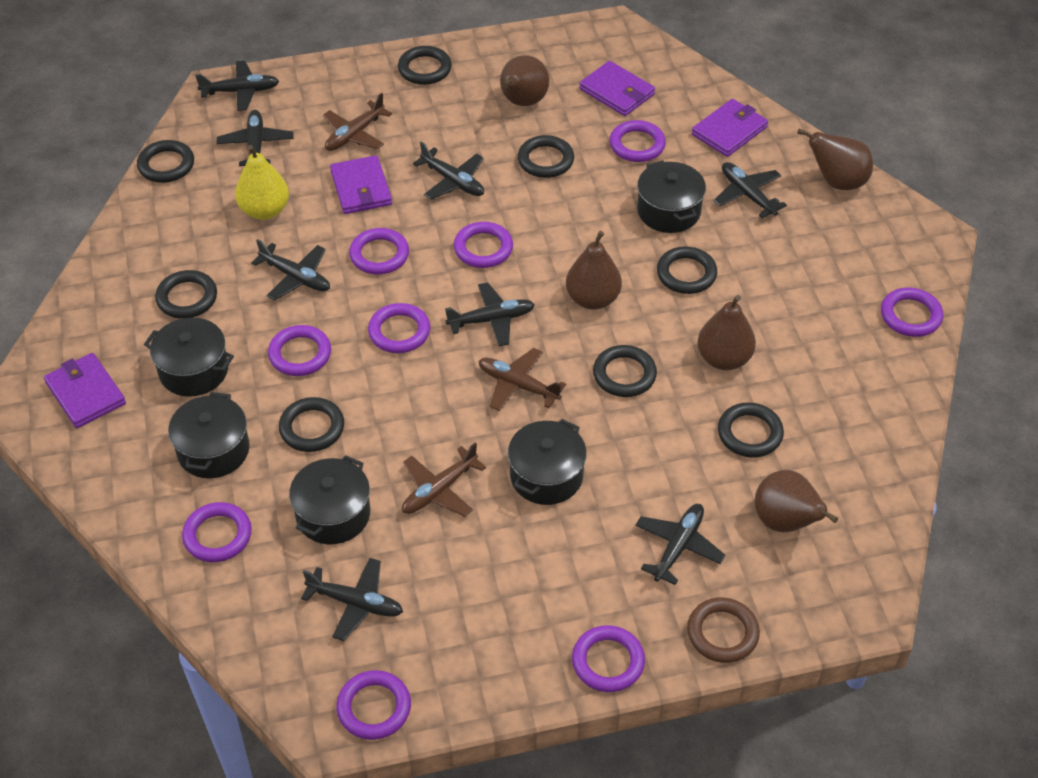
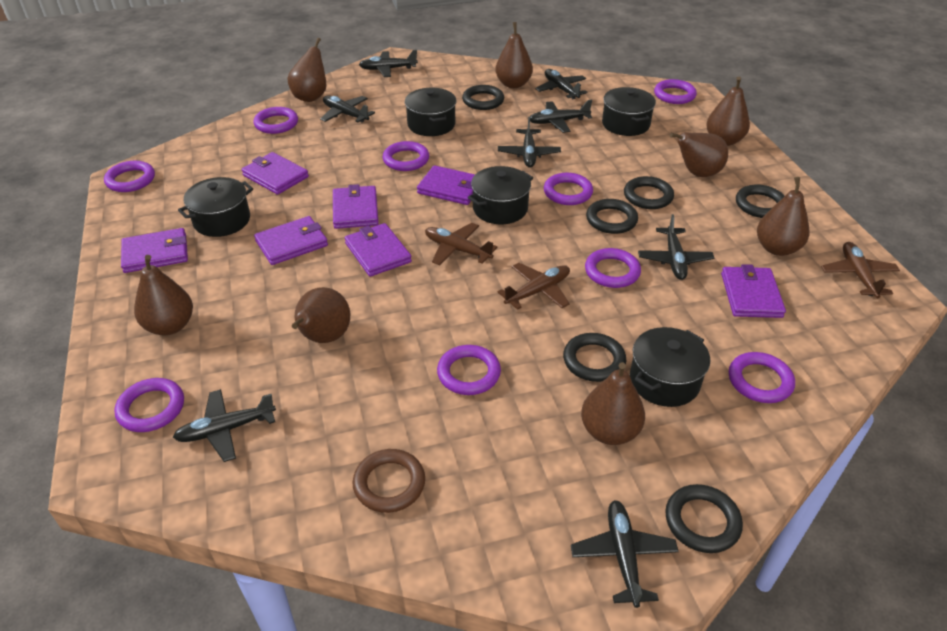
black ring: [137,140,194,183] [155,270,217,319] [279,397,344,452] [398,46,452,85] [518,135,574,178] [593,345,657,397] [657,246,717,294] [718,402,784,458] = 8 -> [462,85,504,110] [563,333,626,382] [586,199,638,234] [624,176,674,209] [665,484,743,553] [736,184,785,218] = 6
brown pear: [500,55,549,106] [566,231,622,310] [697,295,756,370] [755,470,838,532] [797,128,873,190] = 5 -> [134,255,193,335] [287,38,327,102] [292,287,350,343] [495,22,533,88] [581,362,645,445] [670,132,728,177] [706,77,750,146] [757,177,809,256] = 8
purple wallet: [44,353,126,428] [330,155,392,214] [579,61,655,116] [692,99,768,157] = 4 -> [121,228,188,273] [241,152,309,195] [254,216,328,265] [333,184,379,229] [345,223,412,277] [417,165,475,205] [721,264,786,318] = 7
yellow pear: [235,145,289,220] = 1 -> none = 0

